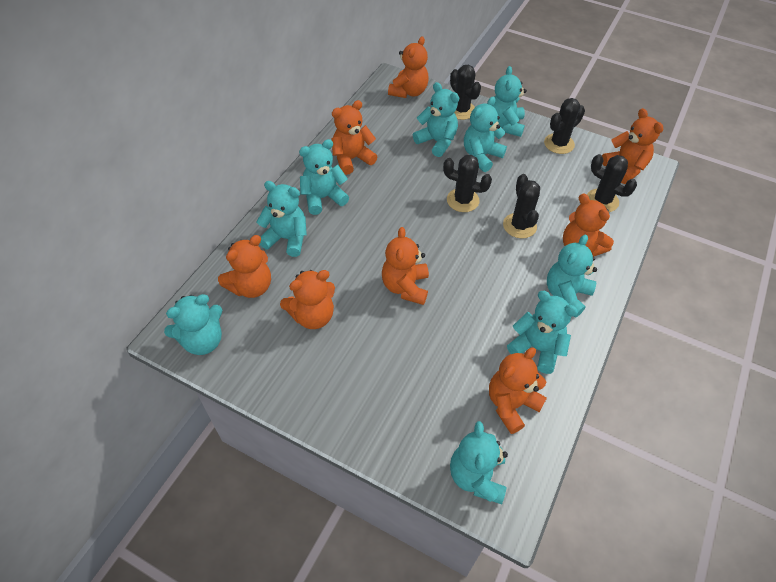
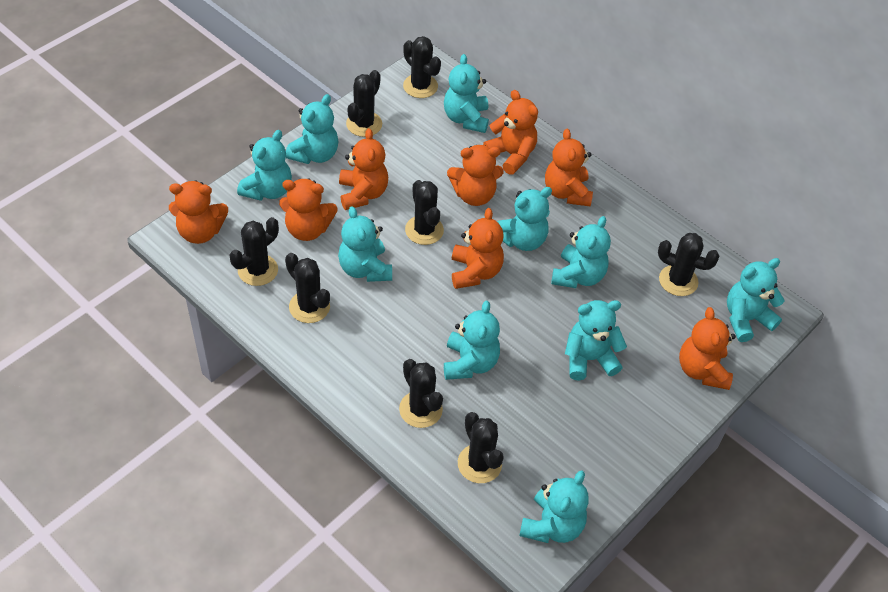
black cactus: [443,155,492,212] [450,65,481,120] [503,174,540,238] [544,98,585,154] [587,154,637,212] = 5 -> [229,217,279,286] [285,253,330,323] [346,70,382,137] [399,359,443,428] [403,36,441,98] [405,180,444,245] [458,412,504,483] [658,233,719,296] = 8
turquoise teddy bear: [164,294,222,355] [256,181,307,257] [299,139,349,215] [413,82,459,157] [450,421,508,504] [464,97,507,172] [493,66,527,137] [507,291,578,374] [547,235,597,318] = 9 -> [237,130,292,201] [286,94,339,164] [338,206,392,282] [444,54,489,133] [444,301,500,380] [497,187,552,251] [519,470,589,543] [551,216,611,288] [565,300,627,381] [727,258,785,342] = 10

